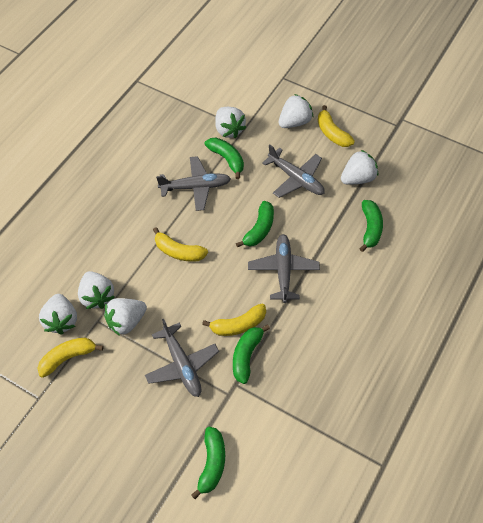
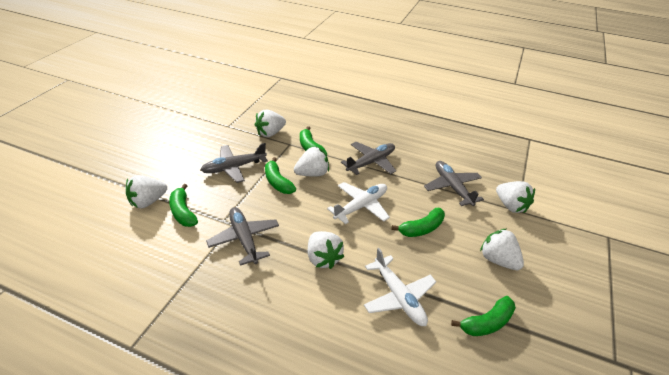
white plane: none = 0 -> [327,182,390,224] [364,248,436,326] = 2
yellow banana: [37,337,103,378] [153,227,208,262] [202,304,266,336] [318,105,355,147] = 4 -> none = 0

